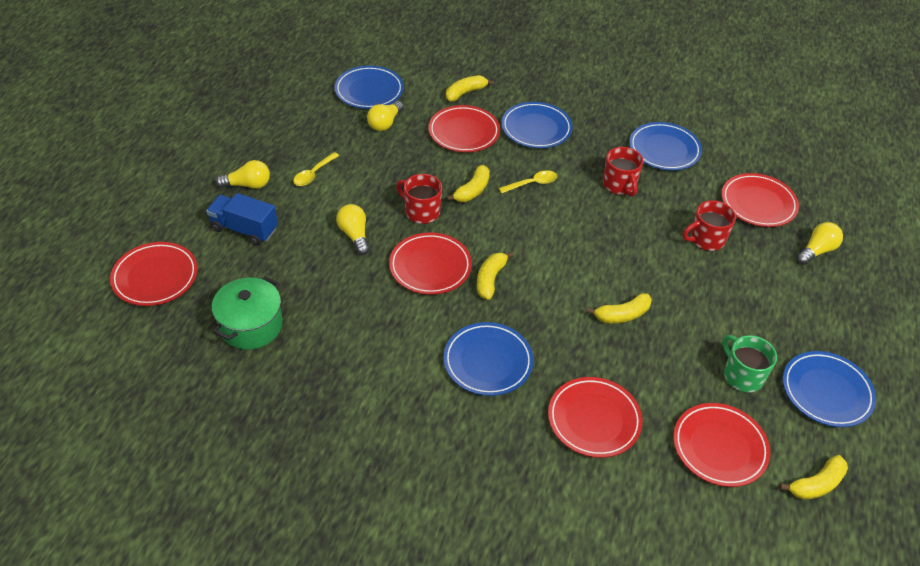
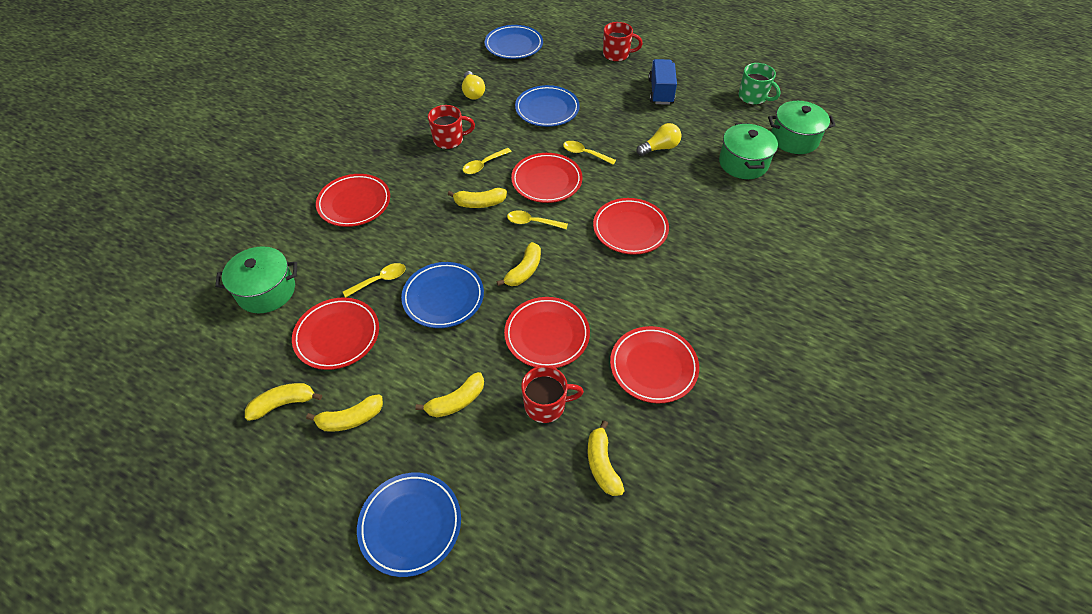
blue plate: [334,66,404,109] [443,322,533,396] [501,102,573,148] [629,122,702,170] [783,351,876,427] = 5 -> [357,473,461,577] [401,262,484,328] [485,25,543,59] [515,85,580,127] = 4
green pot: [212,276,283,350] = 1 -> [215,246,297,313] [719,123,778,179] [768,101,836,154] = 3
yellow banana: [446,75,494,101] [446,165,490,202] [477,251,514,300] [587,293,652,323] [780,455,848,500] = 5 -> [245,383,322,421] [306,394,383,432] [415,372,484,417] [448,188,507,208] [497,242,541,286] [588,420,624,496] = 6
yellow light bulb: [216,160,270,189] [336,204,370,255] [367,101,404,131] [797,222,843,265] = 4 -> [462,71,485,100] [636,123,682,156] = 2
yellow spoon: [293,152,339,186] [499,170,557,194] = 2 -> [343,263,406,298] [463,148,512,174] [507,210,568,230] [563,141,616,165] = 4

